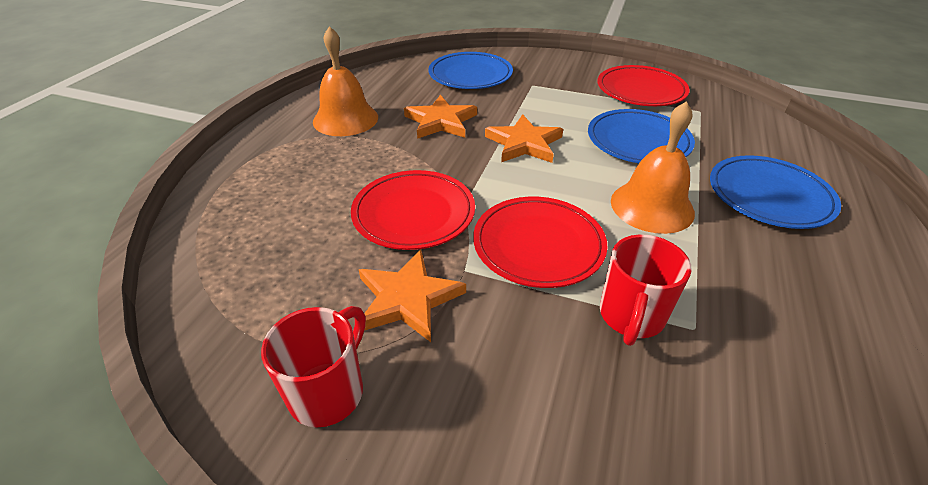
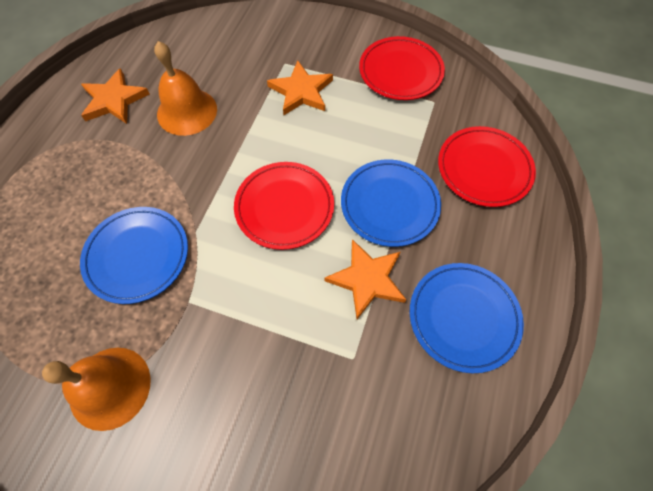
red mug: [261,306,366,427] [600,234,692,346] = 2 -> none = 0

